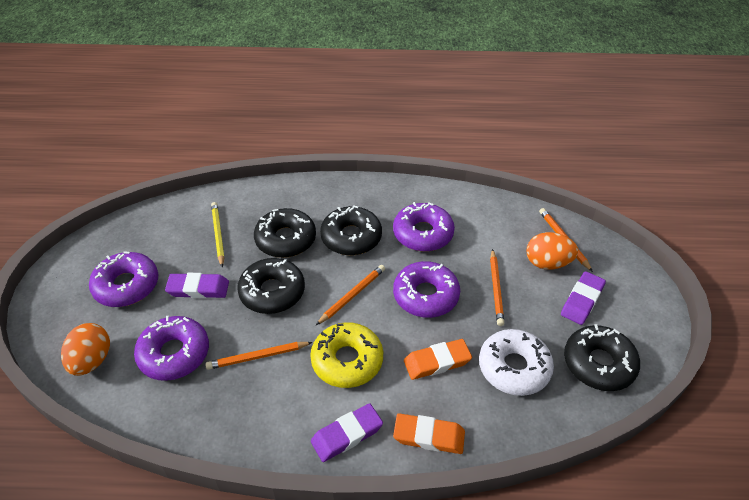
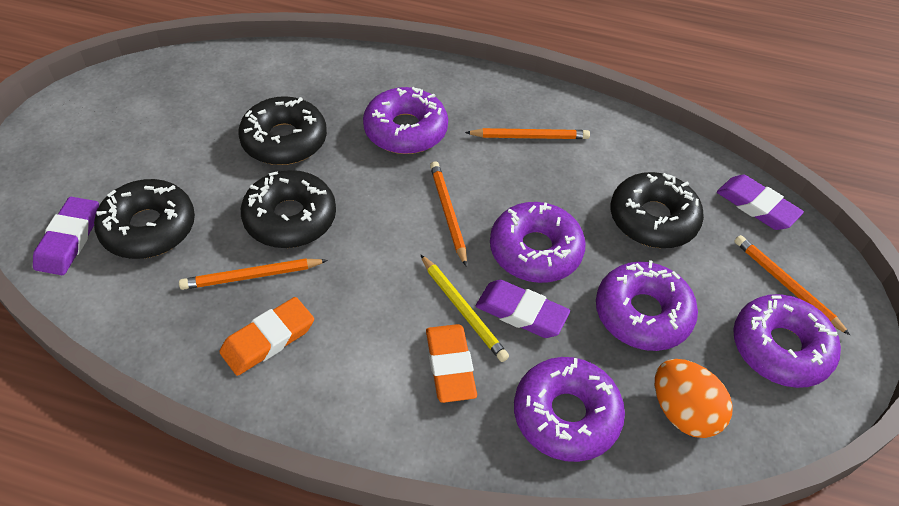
orange egg: [61,323,110,376] [526,232,578,270] = 2 -> [655,359,733,438] = 1
purple donut: [89,251,158,307] [134,316,209,381] [393,202,455,252] [393,261,460,318] = 4 -> [363,87,448,154] [490,202,586,283] [514,357,625,462] [596,260,698,351] [733,294,841,388] = 5
white donut: [479,329,554,396] = 1 -> none = 0
yellow donut: [310,322,383,388] = 1 -> none = 0

